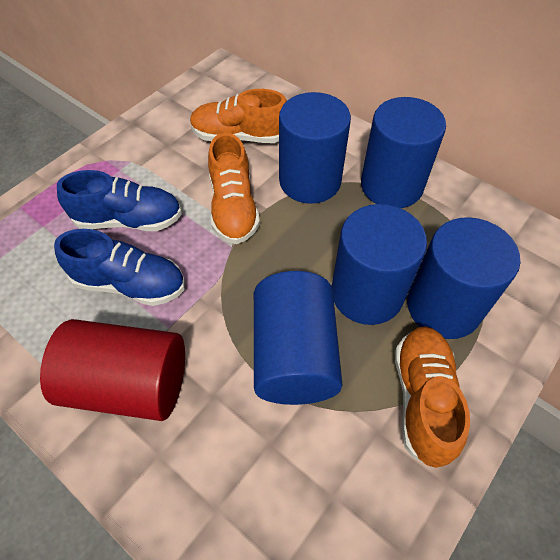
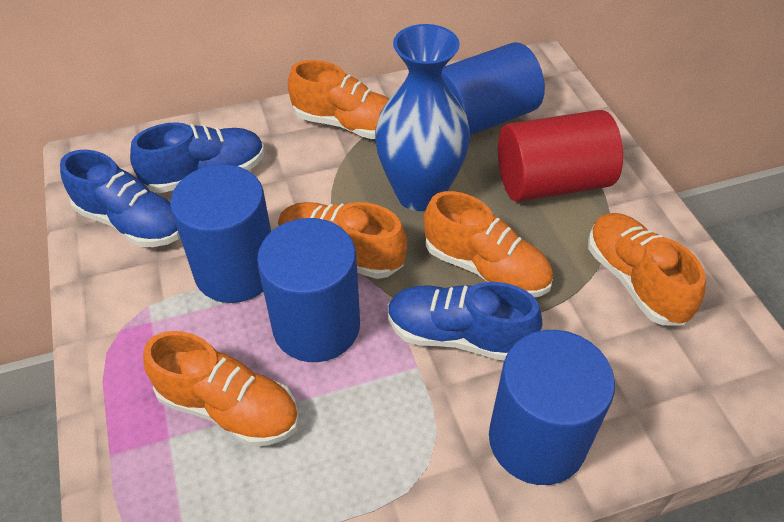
blue cylinder: [254,271,342,405] [279,92,351,204] [332,204,427,325] [361,97,446,208] [407,217,520,339] = 5 -> [170,164,271,303] [257,218,360,362] [441,42,545,135] [489,330,615,485] = 4
blue shoe: [54,229,185,306] [57,170,182,231] = 2 -> [60,150,180,247] [130,122,265,193] [388,282,542,361] = 3
blue vase: none = 0 -> [375,24,470,211] = 1
orange shoe: [190,89,287,143] [208,133,260,244] [395,327,470,468] = 3 -> [143,331,299,447] [278,202,407,279] [288,60,389,139] [424,191,553,297] [588,213,706,325] = 5

